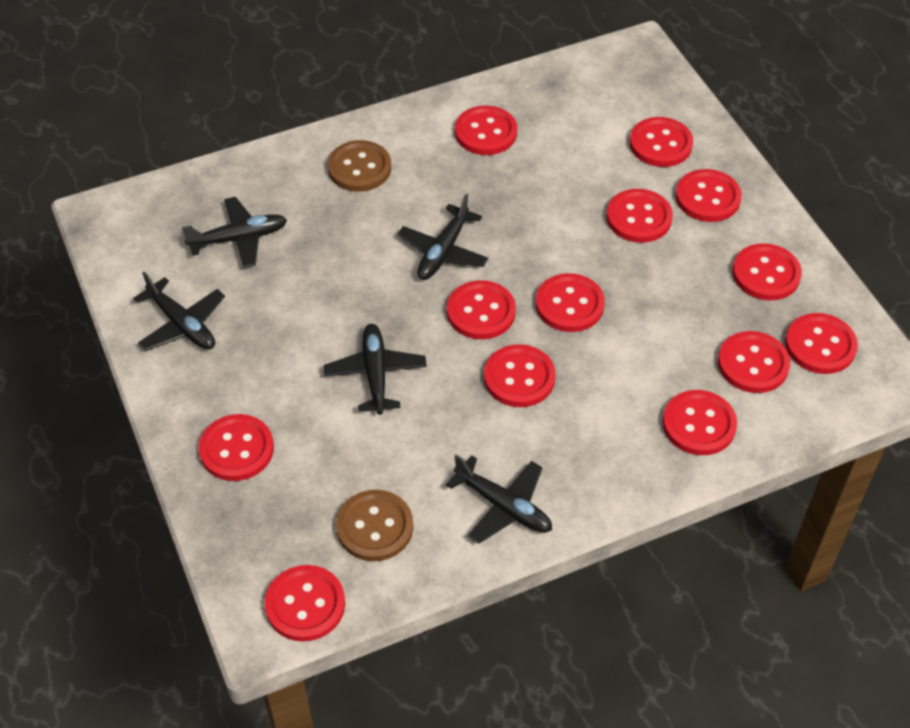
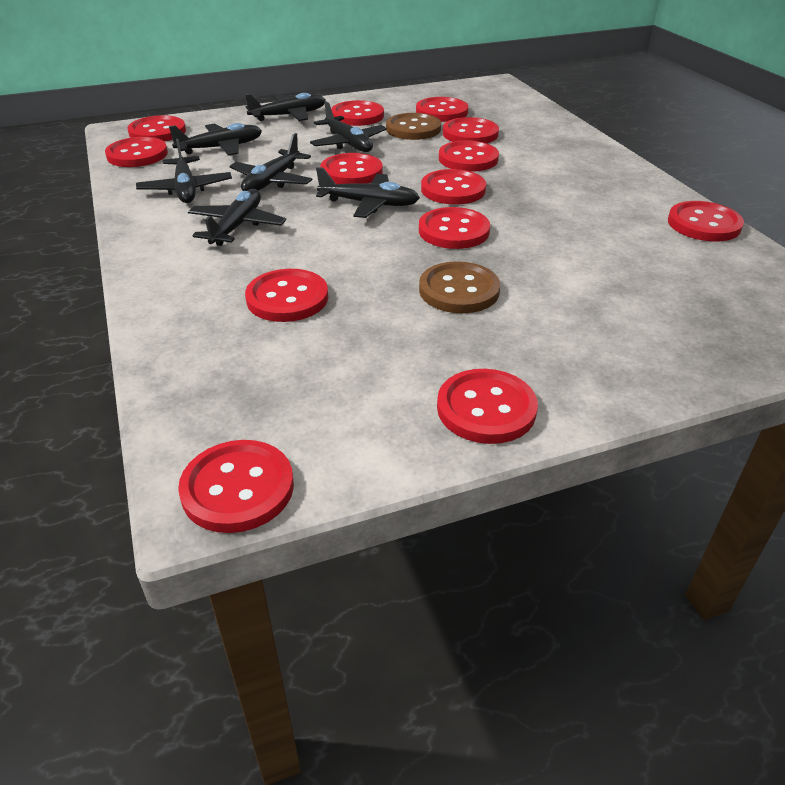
black plane: [133,272,225,351] [182,197,287,268] [324,324,427,415] [398,194,489,280] [446,455,552,544] = 5 -> [136,139,232,203] [169,123,262,156] [188,189,286,246] [229,133,312,191] [245,93,326,121] [310,101,387,152] [316,167,420,218] = 7

